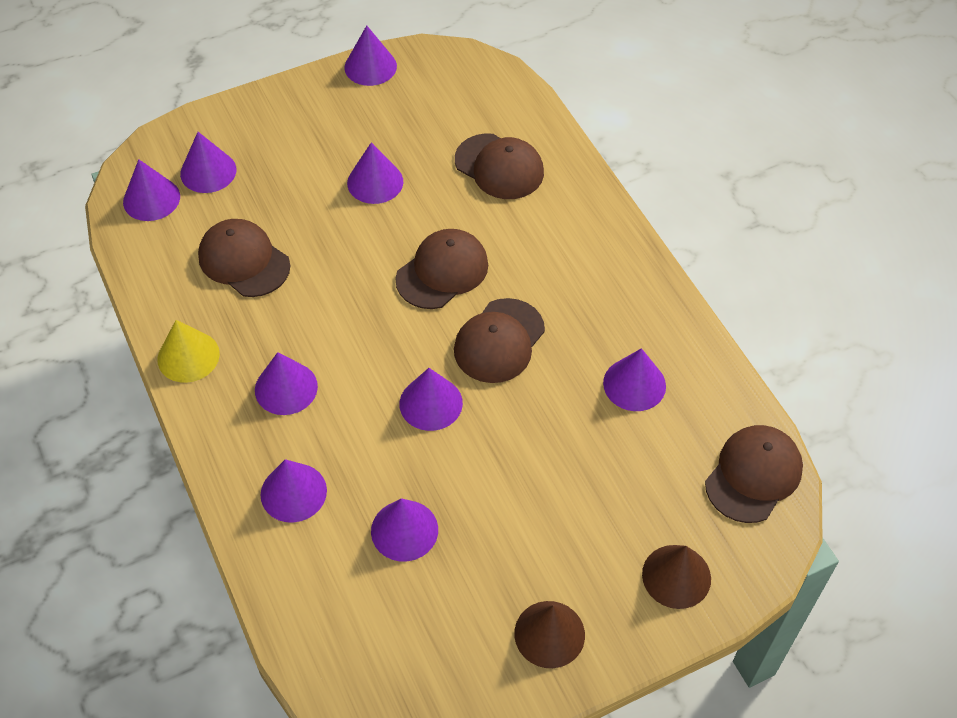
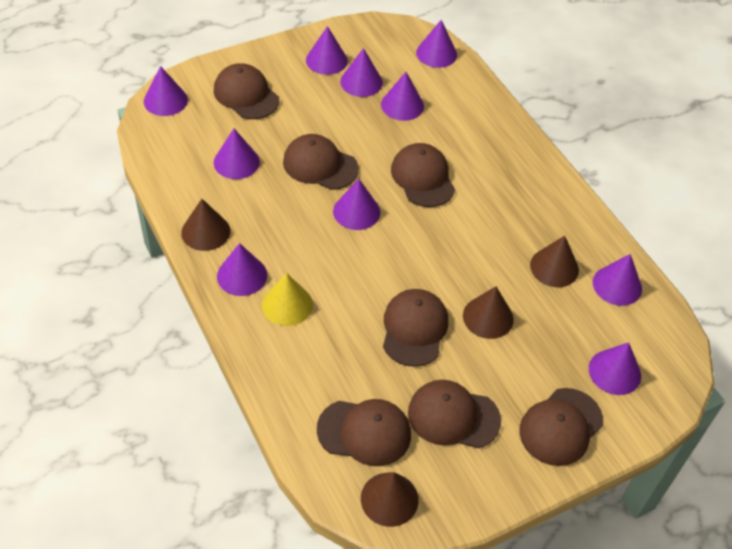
brown cap: [198,219,290,297] [395,229,488,309] [454,298,545,383] [455,133,544,199] [705,425,803,523] = 5 -> [214,63,279,119] [283,134,359,190] [317,399,411,466] [383,289,448,367] [391,143,455,207] [408,380,501,448] [519,388,603,466] = 7
brown cone: [514,601,585,668] [642,545,711,609] = 2 -> [181,199,230,251] [361,472,419,527] [463,286,514,339] [530,236,579,287] = 4
purple cone: [123,159,180,221] [180,132,236,193] [255,352,318,415] [261,459,327,523] [344,25,397,86] [347,142,403,204] [371,498,438,561] [399,368,463,431] [603,348,666,411] = 9 -> [144,66,188,116] [214,129,260,179] [217,243,267,296] [306,26,348,75] [333,179,380,230] [340,48,383,97] [381,72,424,121] [416,20,457,68] [589,342,641,395] [593,254,642,306] = 10

